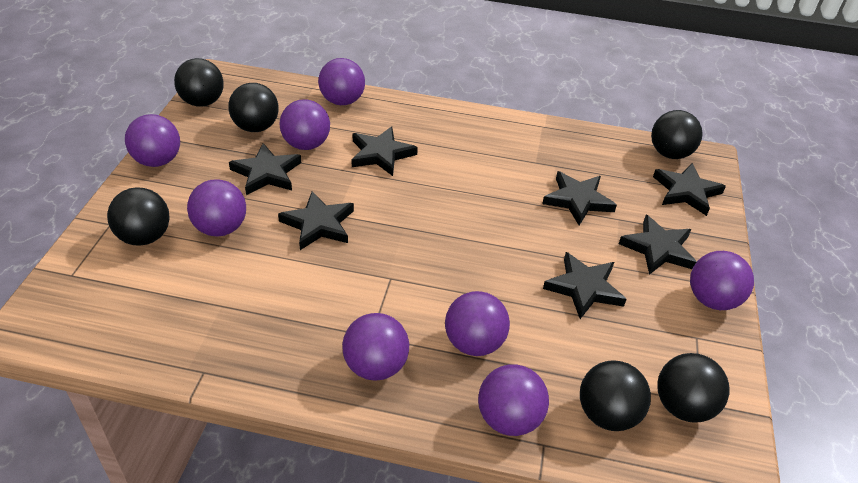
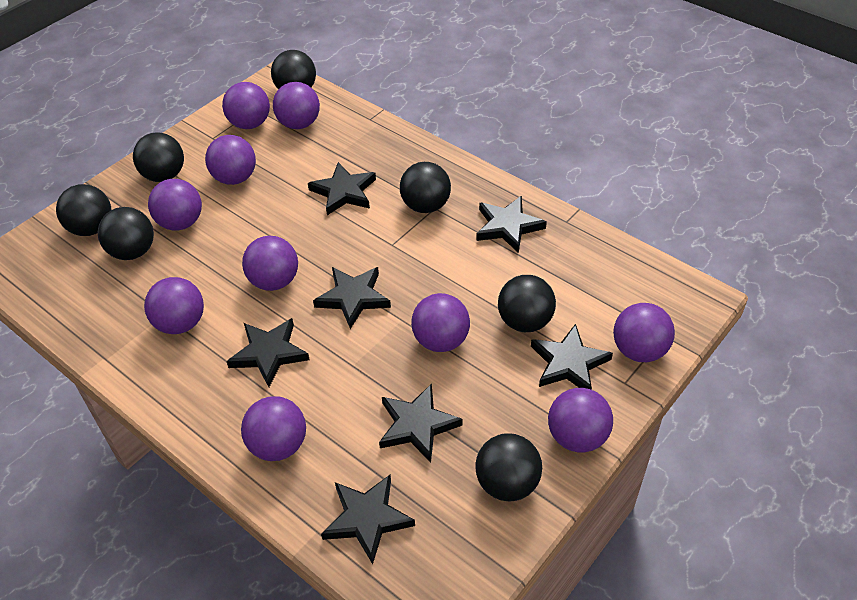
black ball: [107,187,170,246] [174,58,224,107] [228,83,279,132] [580,360,651,431] [651,110,703,159] [658,353,729,423] = 6 -> [56,184,112,236] [98,207,154,260] [133,132,184,182] [271,50,316,89] [400,162,451,213] [475,433,542,501] [498,275,556,332] = 7
purple ball: [125,114,180,167] [187,179,246,237] [280,99,330,150] [318,58,365,105] [342,313,409,380] [445,291,510,356] [478,364,549,436] [690,251,754,310] = 8 -> [144,277,204,334] [148,179,202,231] [205,135,256,185] [222,82,270,129] [241,396,306,461] [242,236,298,291] [273,82,320,129] [411,293,470,352] [548,388,613,452] [613,303,675,362] = 10

